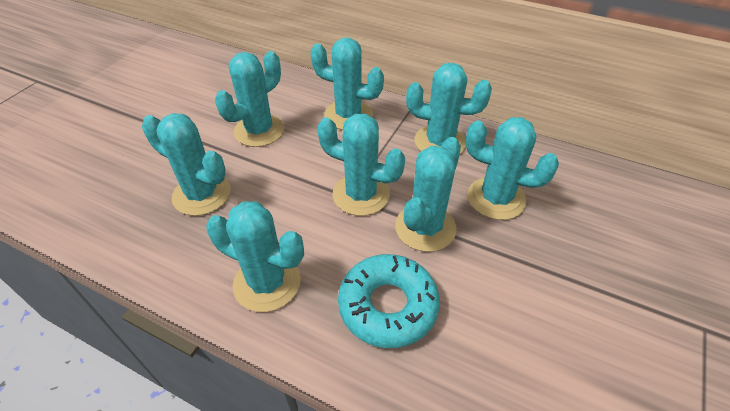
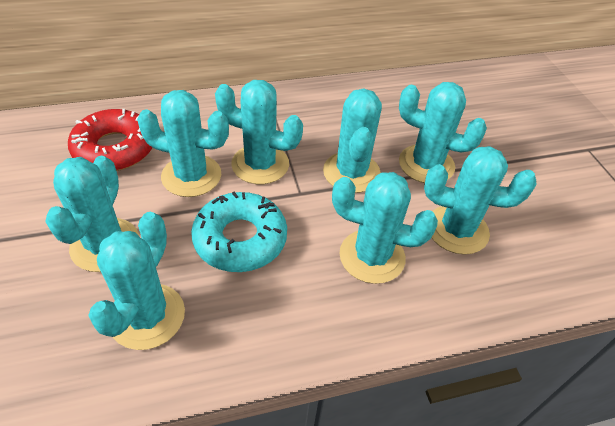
red donut: none = 0 -> [68,109,152,171] = 1

